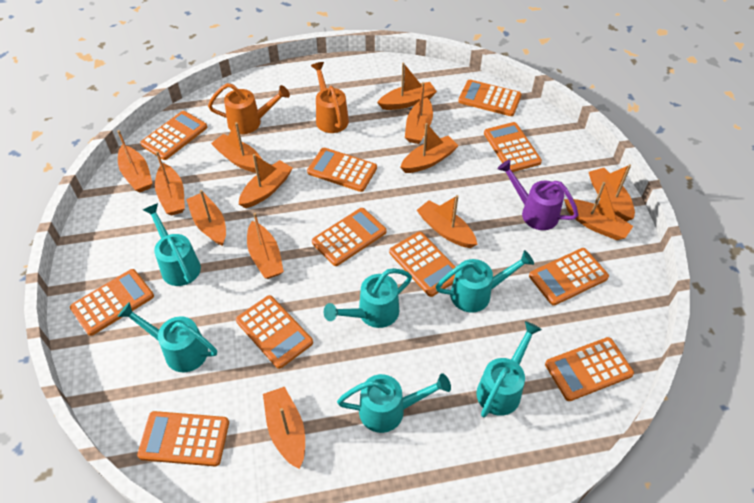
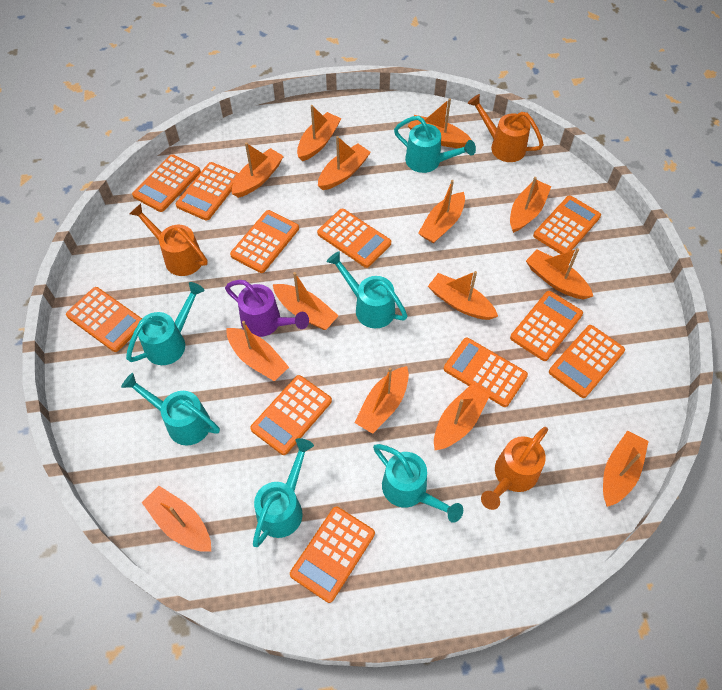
orange boat: [117,130,153,193] [155,151,185,216] [186,190,226,246] [211,122,262,173] [239,154,293,208] [247,213,284,279] [263,387,305,469] [377,63,437,110] [400,123,459,173] [405,82,433,144] [417,195,477,248] [564,182,633,240] [589,164,635,222] = 13 -> [142,486,211,552] [226,321,289,381] [232,142,284,198] [273,272,339,330] [297,105,342,161] [318,136,371,190] [354,366,409,434] [408,98,471,148] [418,180,465,243] [428,271,498,320] [434,384,490,450] [510,177,552,233] [526,248,593,299] [603,430,649,507] = 14
orange watering can: [208,83,290,134] [311,62,349,133] = 2 -> [129,204,208,276] [468,94,544,162] [481,427,548,510] = 3

